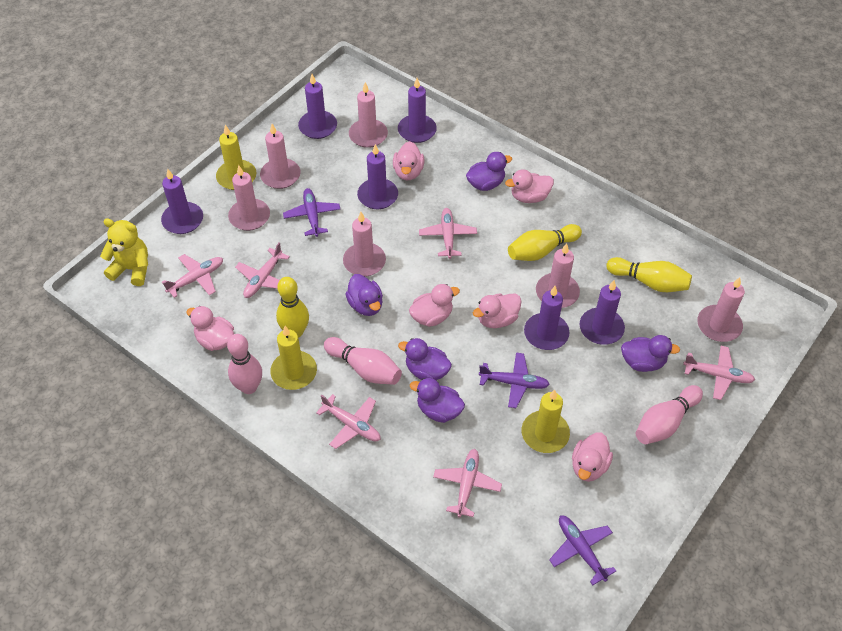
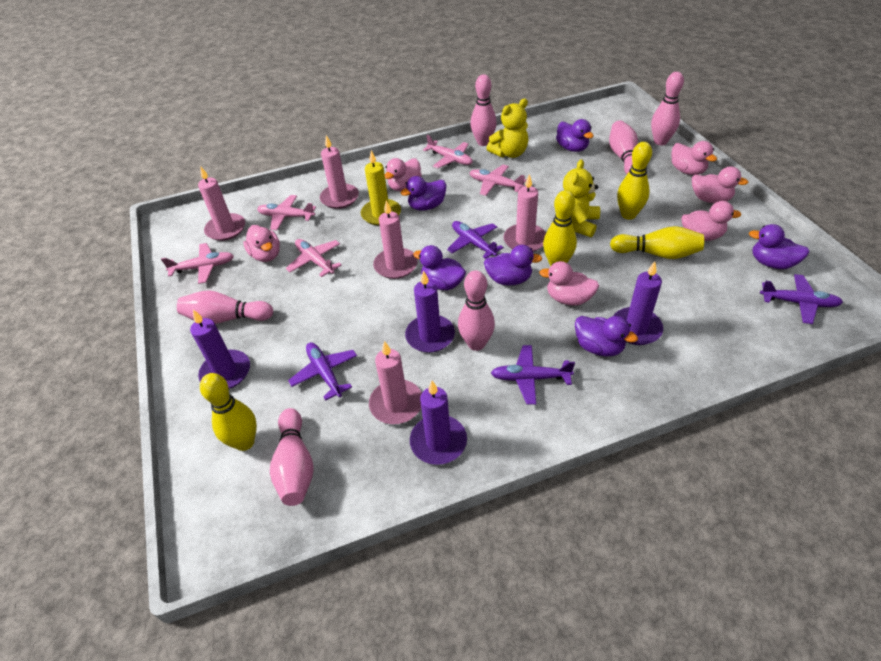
pink bowling pin: [227,334,262,394] [324,337,402,385] [636,385,703,444] = 3 -> [177,290,273,324] [270,408,314,506] [458,271,495,351] [470,74,497,146] [609,120,638,174] [651,72,684,145] = 6
pink candle: [228,165,270,231] [260,124,300,189] [343,212,386,277] [349,82,388,148] [536,243,580,308] [697,277,745,342] = 6 -> [198,166,245,241] [320,135,359,209] [369,341,422,424] [373,200,418,279] [504,174,546,252] = 5
pink plane: [162,254,223,298] [235,243,290,298] [316,394,381,449] [419,208,477,259] [433,449,502,518] [683,346,755,400] = 6 -> [161,243,234,284] [257,195,316,230] [286,239,342,277] [423,135,473,169] [469,165,526,196] = 5
purple candle: [161,169,203,234] [298,74,337,139] [357,144,398,209] [398,78,437,143] [524,286,569,350] [580,280,625,345] = 6 -> [190,310,250,389] [405,270,455,353] [410,381,467,465] [613,261,663,345] = 4
purple duck: [345,274,383,316] [398,338,452,380] [410,378,465,423] [466,152,512,191] [621,335,680,372] = 5 -> [400,176,447,211] [413,245,466,290] [484,245,543,286] [556,119,594,152] [575,316,638,357] [749,224,809,269] = 6
purple plane: [283,188,340,237] [479,352,550,408] [549,516,616,585] = 3 -> [288,342,357,401] [447,221,504,259] [491,345,575,405] [760,274,843,324] = 4
yellow bowling pin: [276,277,309,338] [508,224,582,261] [607,257,692,292] = 3 -> [200,373,257,451] [543,190,577,266] [610,226,704,259] [617,142,652,220] = 4
yellow candle: [216,125,256,190] [270,326,317,390] [522,389,570,453] = 3 -> [361,150,401,226] = 1
yellow teddy bear: [100,218,148,286] = 1 -> [486,99,528,158] [563,159,600,237] = 2

